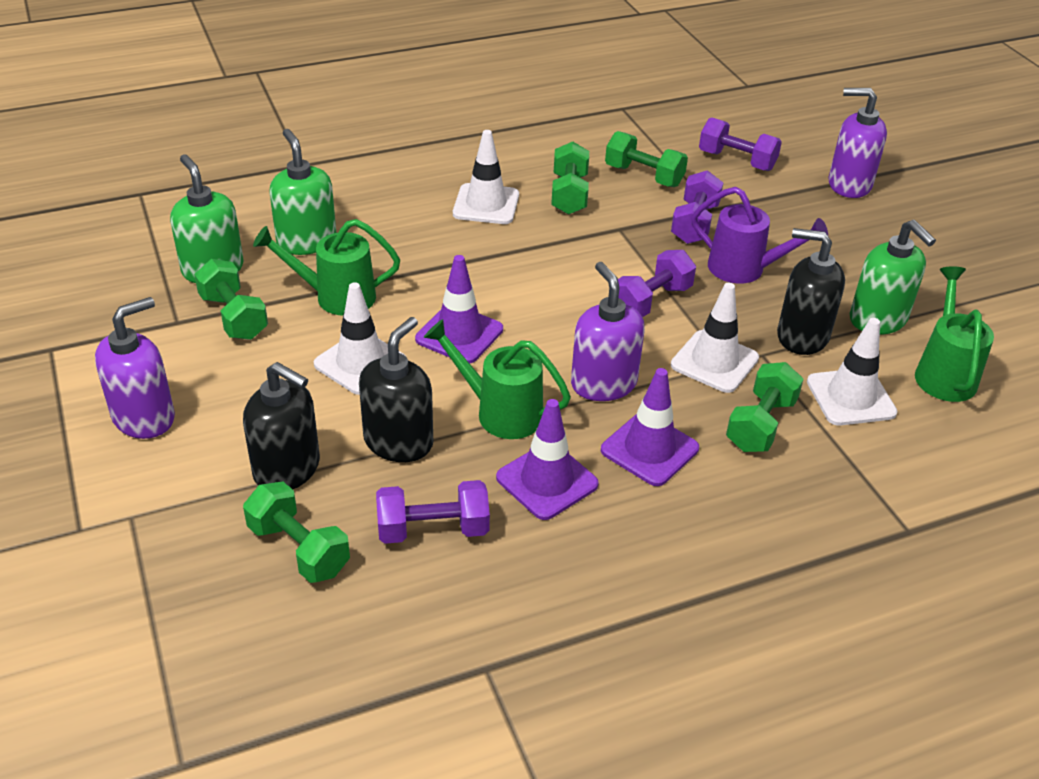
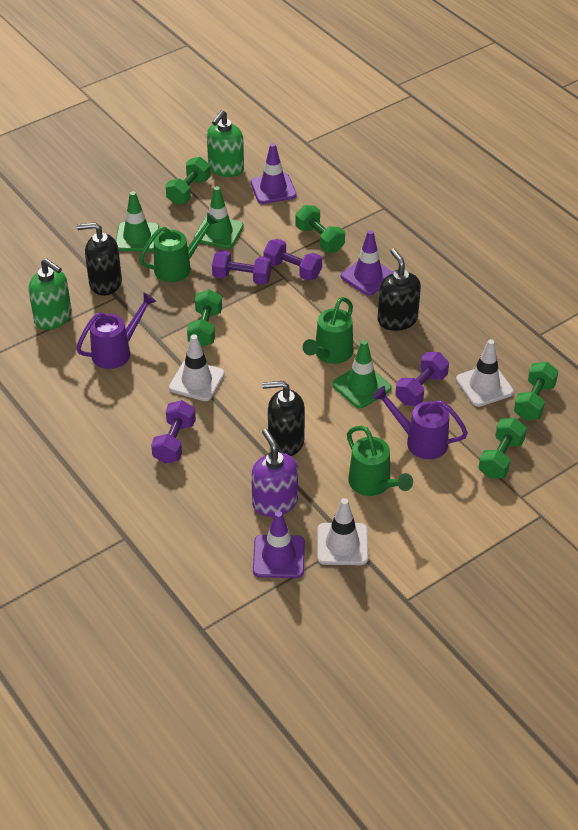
green soap dispenser: [170,154,244,283] [269,129,336,255] [850,220,936,335] = 3 -> [28,258,72,330] [207,110,244,177] = 2
green traffic cone: none = 0 -> [116,191,159,252] [194,186,244,249] [332,340,392,408] = 3
purple soap dispenser: [95,297,175,439] [571,262,645,401] [829,88,887,198] = 3 -> [251,429,298,517] = 1
purple watering can: [691,187,828,284] = 1 -> [76,292,156,369] [373,386,468,459] = 2
white traffic cone: [314,282,406,395] [453,130,519,224] [671,283,759,393] [807,318,897,426] = 4 -> [169,334,225,401] [317,498,368,565] [456,339,514,407] = 3

